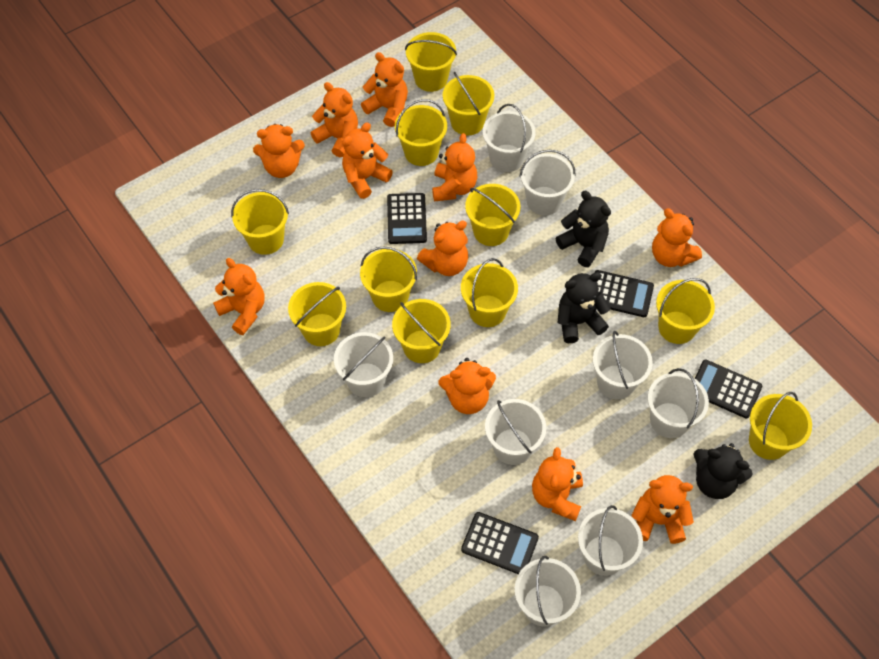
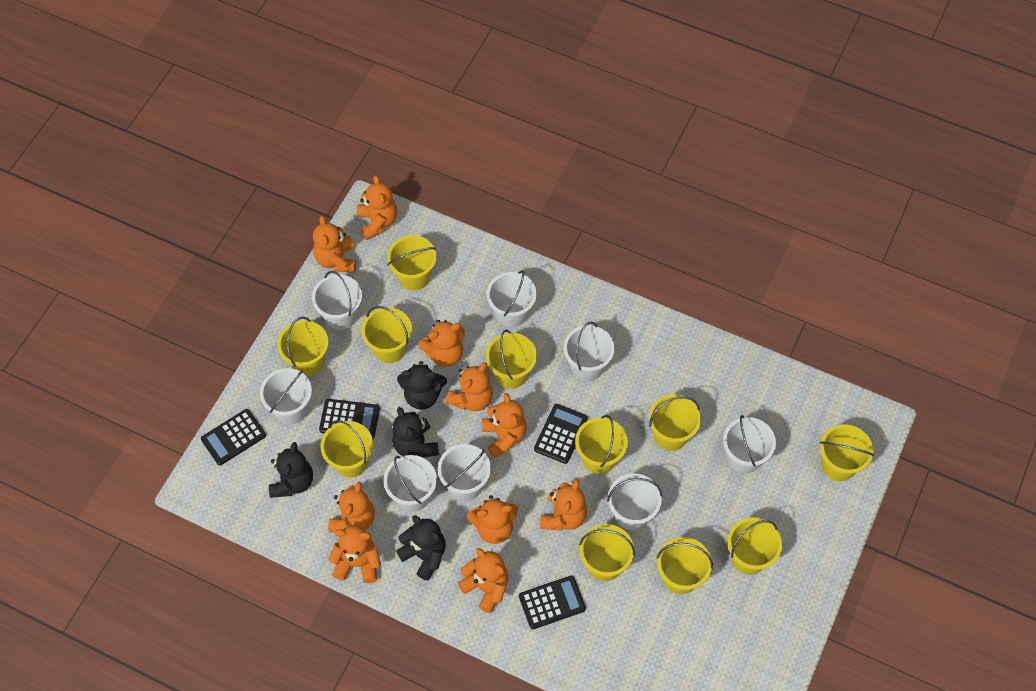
black teddy bear: [556,191,611,267] [558,272,610,343] [693,443,752,499] = 3 -> [269,442,313,498] [392,407,439,458] [396,516,446,581] [397,361,447,410] = 4
orange teddy bear: [213,258,265,335] [253,124,305,178] [311,82,358,157] [342,122,393,199] [361,52,408,127] [417,221,468,276] [432,133,477,202] [438,358,496,414] [532,447,583,521] [632,475,694,544] [652,208,702,267] = 11 -> [313,216,356,273] [328,482,375,532] [328,525,381,583] [357,175,397,240] [418,320,465,367] [445,362,493,411] [458,548,508,613] [467,495,518,544] [482,393,527,458] [540,479,587,531] = 10

